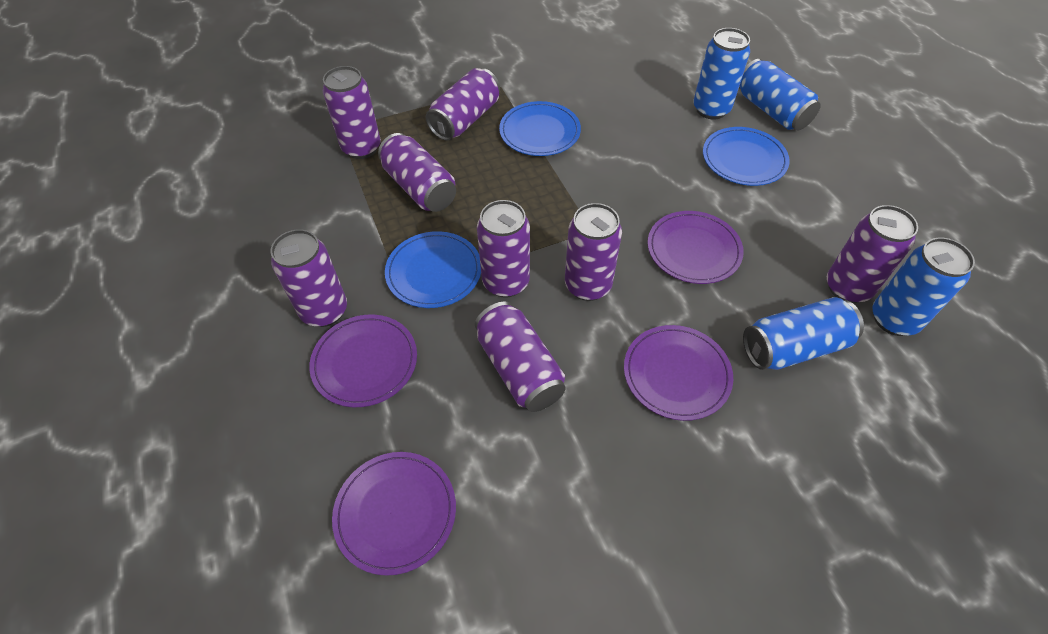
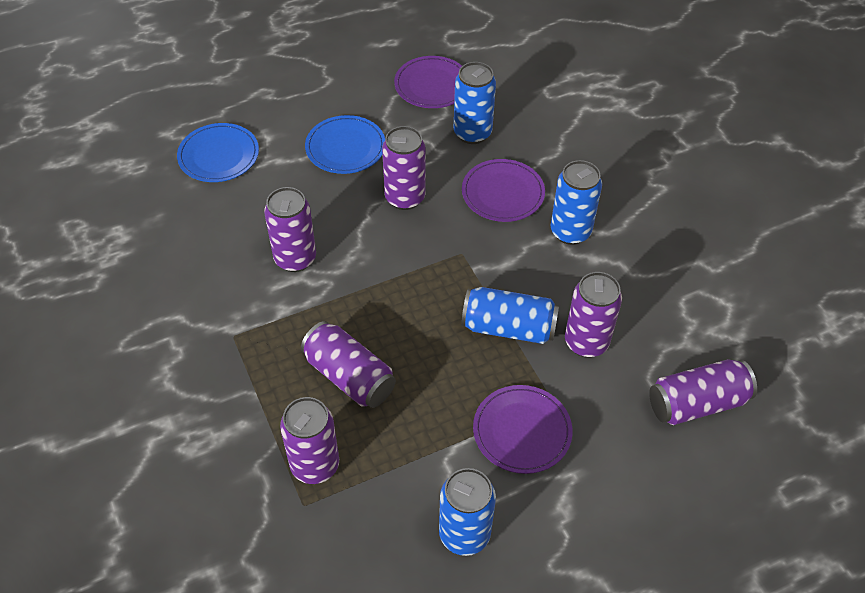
blue plate: [385,231,481,308] [499,101,581,156] [703,127,790,186] = 3 -> [177,123,259,182] [305,115,385,174] = 2
purple can: [271,229,347,327] [323,66,381,159] [378,133,456,212] [426,68,500,141] [475,301,566,412] [477,200,530,298] [565,203,622,301] [827,205,918,303] = 8 -> [264,187,316,272] [280,397,339,484] [301,321,396,408] [382,126,426,210] [565,272,622,358] [649,359,757,425] = 6
purple plate: [309,315,417,407] [332,452,456,576] [624,325,733,421] [648,211,744,284] = 4 -> [394,56,462,108] [462,159,545,222] [473,385,573,474] = 3

